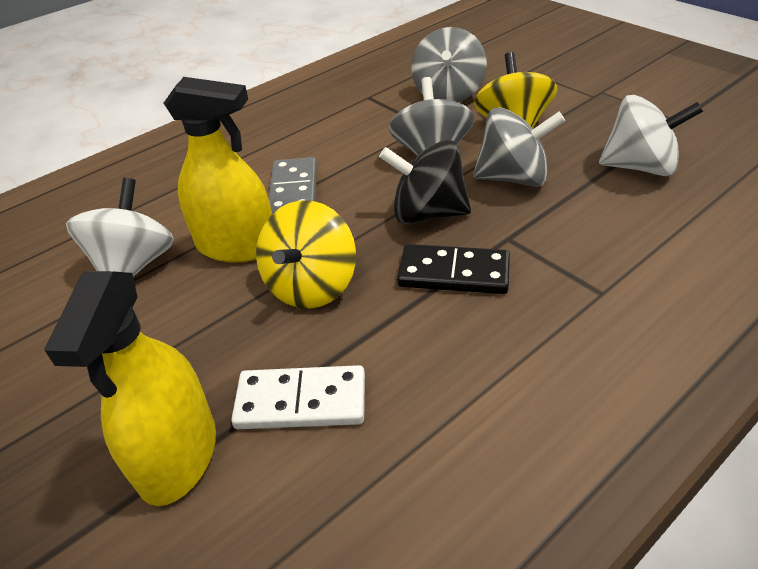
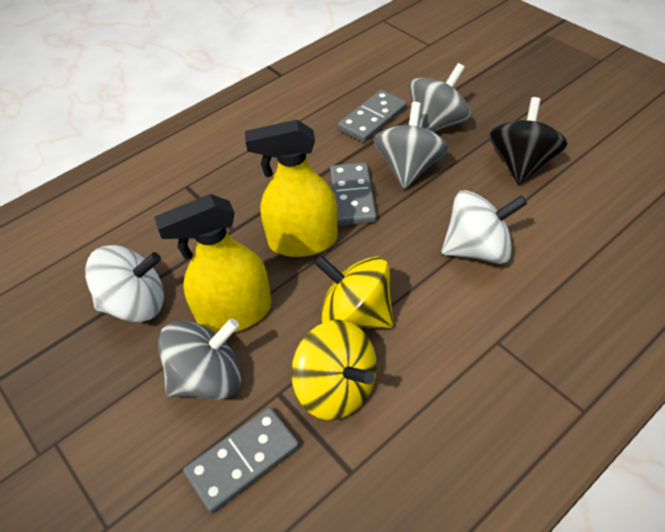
black domino: [397,244,510,294] = 1 -> none = 0
grey domino: [268,157,317,214] = 1 -> [183,407,299,513] [330,162,377,226] [338,90,407,142] = 3
white domino: [231,365,365,429] = 1 -> none = 0

